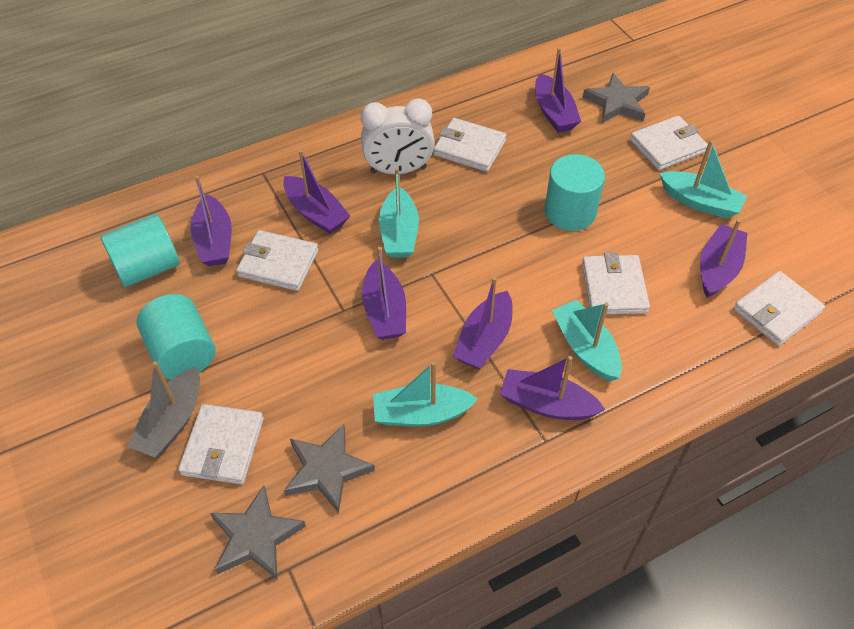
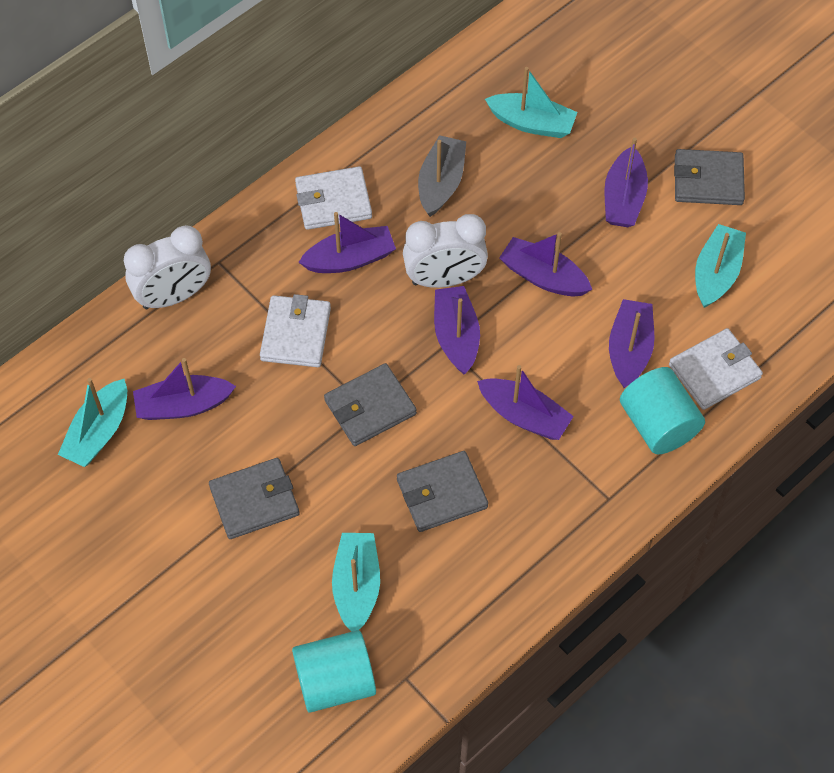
grey star: [210,485,306,580] [284,424,375,513] [583,73,650,123] = 3 -> none = 0
grey wallet: none = 0 -> [209,458,299,539] [324,363,417,446] [397,451,488,532] [674,149,745,205] = 4
turquoise cylinder: [100,214,180,287] [136,294,216,380] [544,154,605,231] = 3 -> [292,630,376,713] [620,367,705,454] = 2
white clock: [361,98,435,174] = 1 -> [124,225,211,309] [403,214,488,288] = 2
white wallet: [178,404,264,484] [236,230,318,291] [434,118,506,172] [582,252,650,315] [630,115,708,170] [733,271,825,346] = 6 -> [260,294,331,367] [295,166,372,230] [669,328,763,410] = 3

